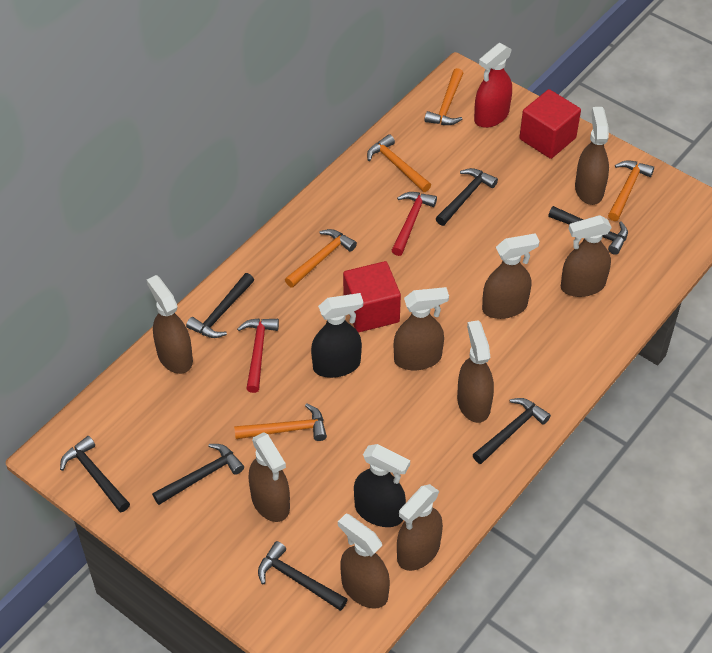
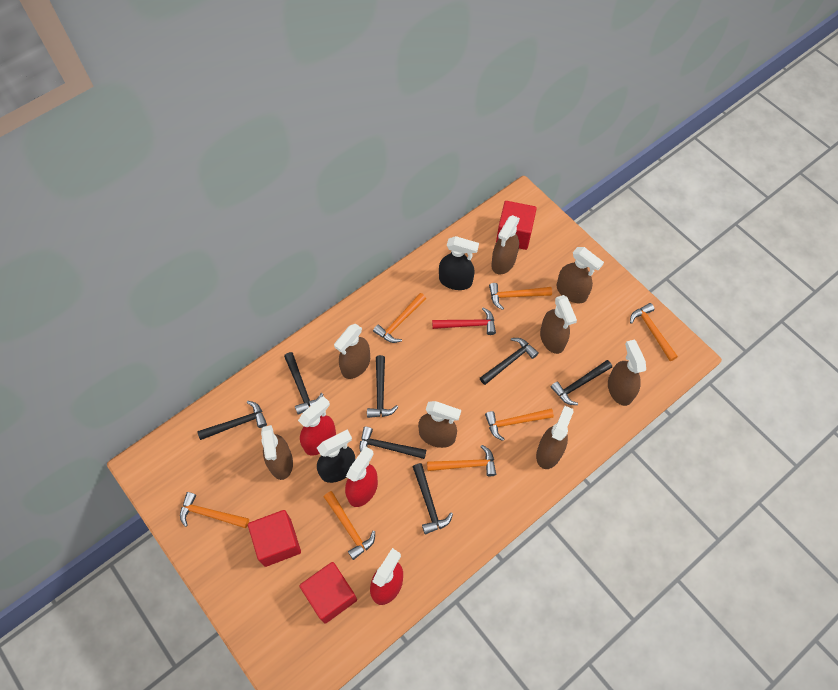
brown spray bottle: [147,275,193,374] [249,432,290,522] [338,513,390,609] [394,287,449,370] [397,484,443,571] [457,320,494,423] [482,233,540,319] [561,215,612,297] [575,107,609,205] = 9 -> [261,425,293,480] [334,324,370,379] [418,401,461,448] [491,215,520,274] [536,406,574,469] [540,295,577,354] [557,247,604,303] [608,340,646,406] = 8
orange hammer: [234,403,327,441] [285,229,357,288] [367,134,431,192] [425,68,463,125] [608,160,654,221] = 5 -> [180,492,249,528] [324,491,375,560] [373,293,426,343] [427,445,496,476] [485,408,554,441] [489,283,552,310] [630,303,678,361] = 7
red cube: [343,261,401,332] [519,89,581,159] = 2 -> [248,510,301,567] [299,562,357,624] [496,201,537,250] = 3
red hammer: [237,319,279,393] [392,192,437,256] = 2 -> [432,307,496,335] = 1
red spray bottle: [474,43,512,128] = 1 -> [298,396,336,455] [345,446,378,507] [370,548,403,605] = 3

